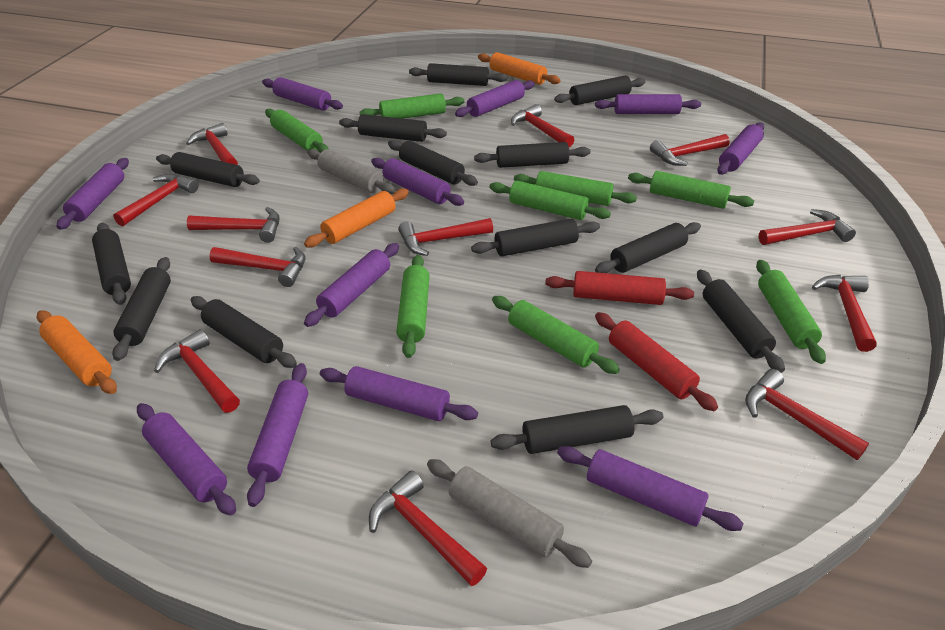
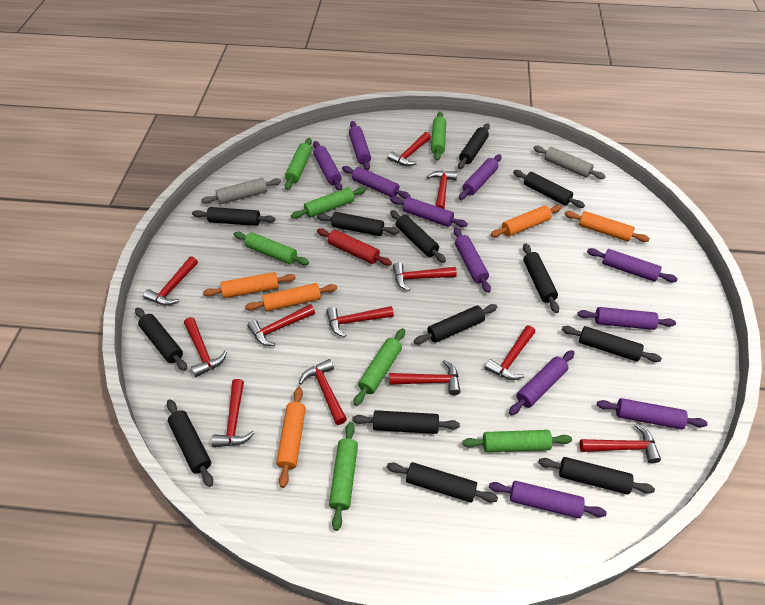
green rolling pin: [265,109,329,153] [360,93,464,119] [396,255,430,358] [489,181,611,220] [492,296,620,374] [514,171,637,206] [628,171,754,209] [756,260,826,364] = 8 -> [234,232,309,265] [285,138,312,190] [291,187,366,218] [329,422,358,531] [354,328,405,406] [431,112,446,161] [462,430,572,452] = 7
orange rolling pin: [37,310,117,394] [304,189,409,248] [478,52,561,85] = 3 -> [203,272,296,298] [245,283,337,312] [276,387,306,488] [491,205,562,237] [564,211,650,242] = 5
red rolling pin: [545,271,694,305] [595,312,718,411] = 2 -> [317,228,392,266] = 1

